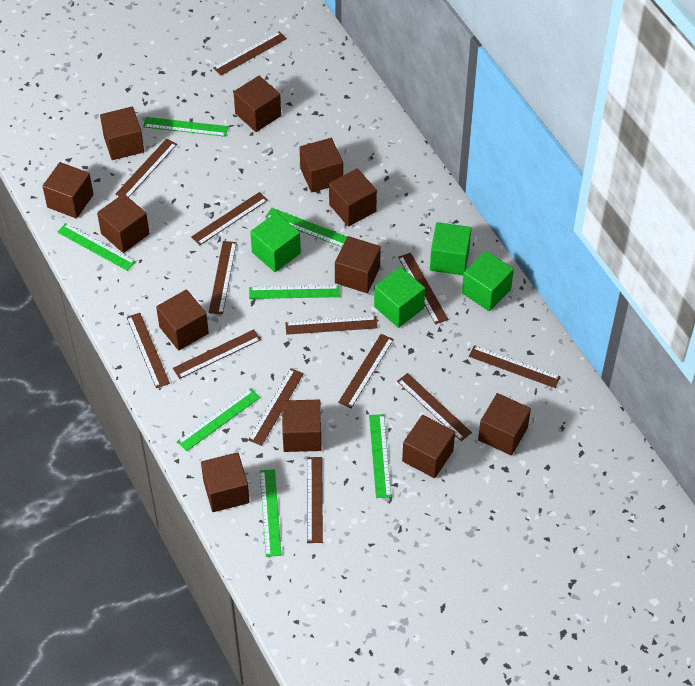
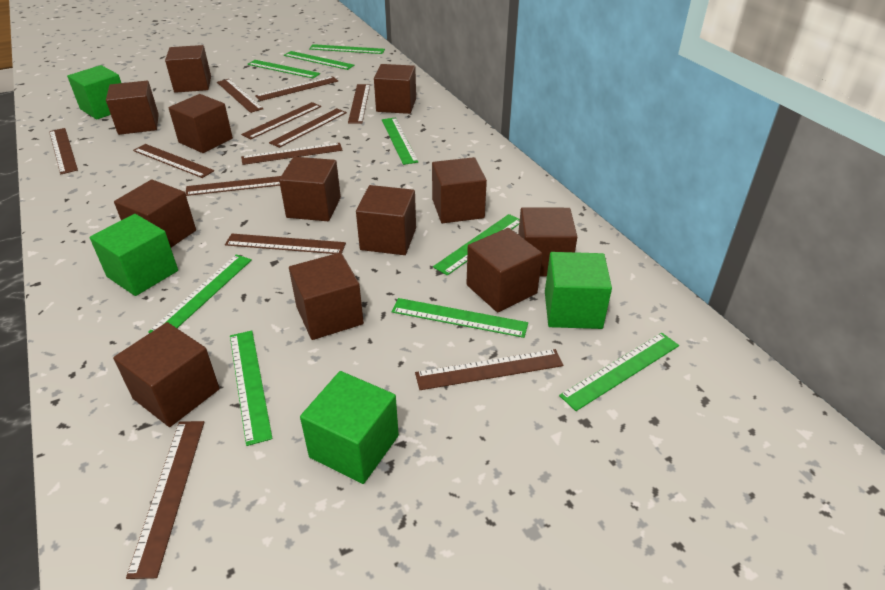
brown ruler: [115,139,177,197] [127,313,170,388] [173,329,261,379] [191,192,268,246] [209,241,237,315] [213,31,287,76] [248,368,304,446] [285,316,378,335] [307,457,323,543] [338,334,394,408] [397,373,472,441] [398,253,448,324] [469,345,560,388] = 13 -> [49,128,78,174] [126,421,204,579] [133,144,214,178] [185,176,281,196] [217,79,263,113] [225,234,346,254] [241,102,321,139] [241,143,343,165] [255,76,338,101] [269,108,347,148] [348,84,370,124] [415,349,563,390] = 12
green ruler: [57,223,136,271] [143,117,228,137] [177,388,260,451] [249,285,340,299] [260,469,281,557] [265,208,347,247] [369,414,391,498] = 7 -> [148,255,252,333] [230,331,273,446] [247,60,320,79] [284,51,355,70] [309,44,385,54] [382,118,418,165] [392,298,528,338] [433,214,520,276] [559,333,679,411] = 9

